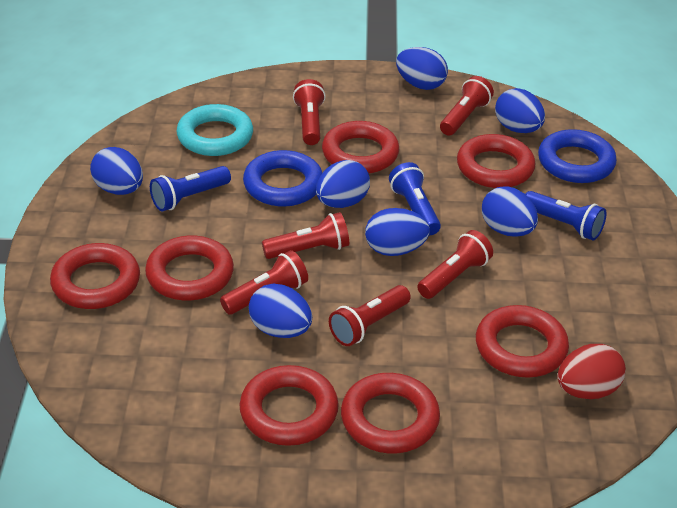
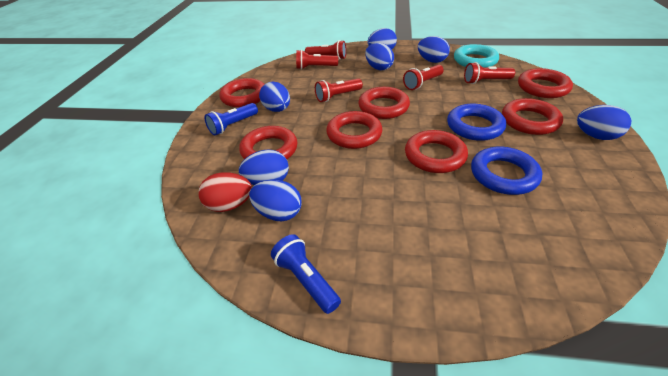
blue flashlight: [150,166,231,211] [389,162,441,235] [525,191,607,240] = 3 -> [204,103,258,135] [271,234,341,314] = 2
red flashlight: [220,250,308,315] [262,212,349,259] [293,79,326,145] [329,285,411,346] [417,230,493,299] [440,76,494,136] = 6 -> [296,50,338,70] [305,40,346,60] [315,78,363,102] [403,65,444,90] [464,62,515,84] = 5

